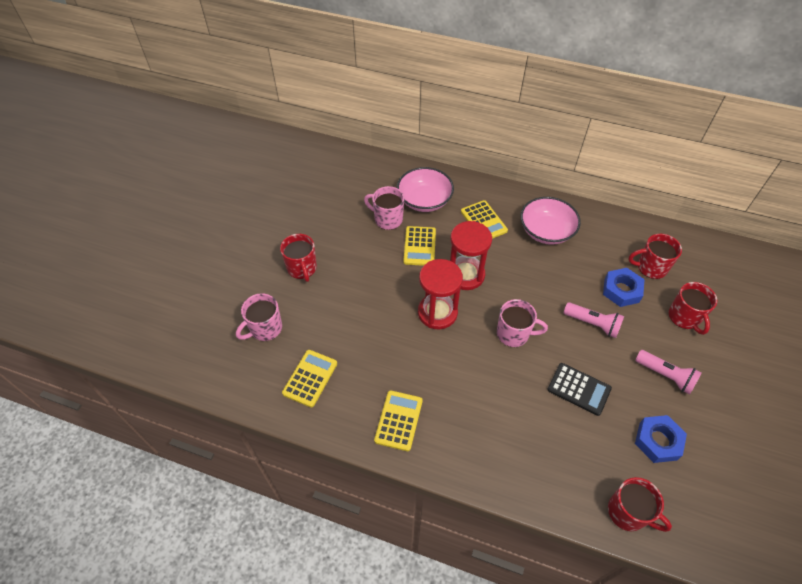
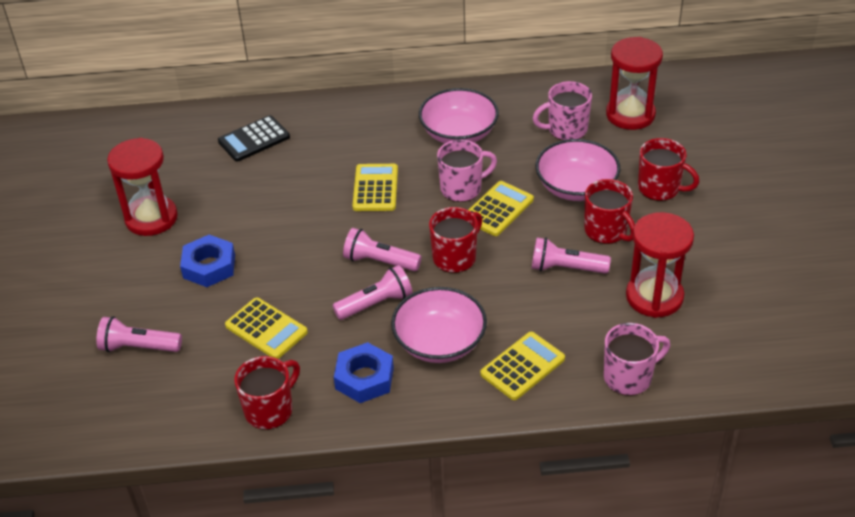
pink bowl: [397,167,454,212] [521,197,581,245] = 2 -> [391,287,487,363] [419,88,499,144] [535,139,620,201] = 3
pink flashlight: [564,302,624,338] [635,350,702,395] = 2 -> [96,316,182,352] [332,265,413,320] [343,228,422,271] [532,237,611,274] = 4
red hourglass: [418,259,463,329] [450,221,492,290] = 2 -> [107,138,178,236] [606,37,663,130] [626,212,694,318] = 3

